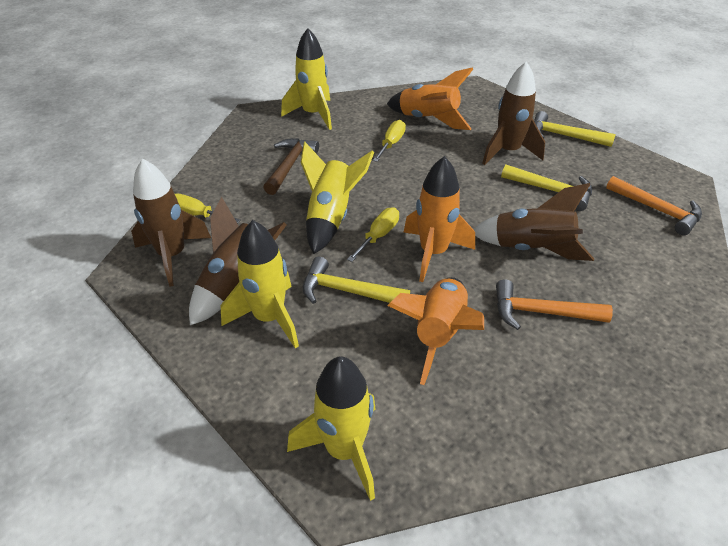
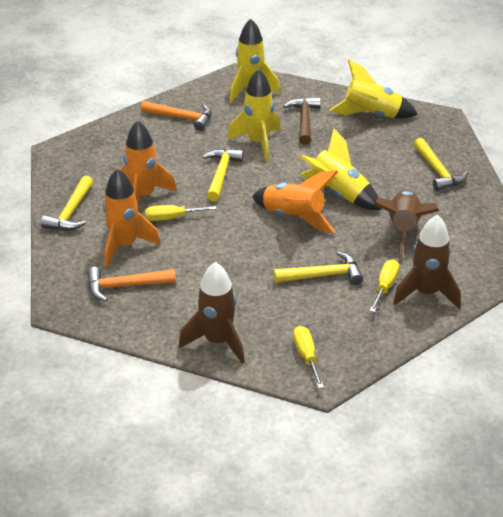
brown rocket: [131,158,211,287] [189,196,287,325] [473,183,594,261] [482,61,545,165] = 4 -> [179,262,245,364] [374,190,439,258] [393,215,461,309] = 3
yellow hammer: [303,257,410,304] [501,165,592,211] [534,111,616,147] = 3 -> [41,175,93,231] [202,149,244,201] [273,251,363,285] [414,138,468,191] = 4

